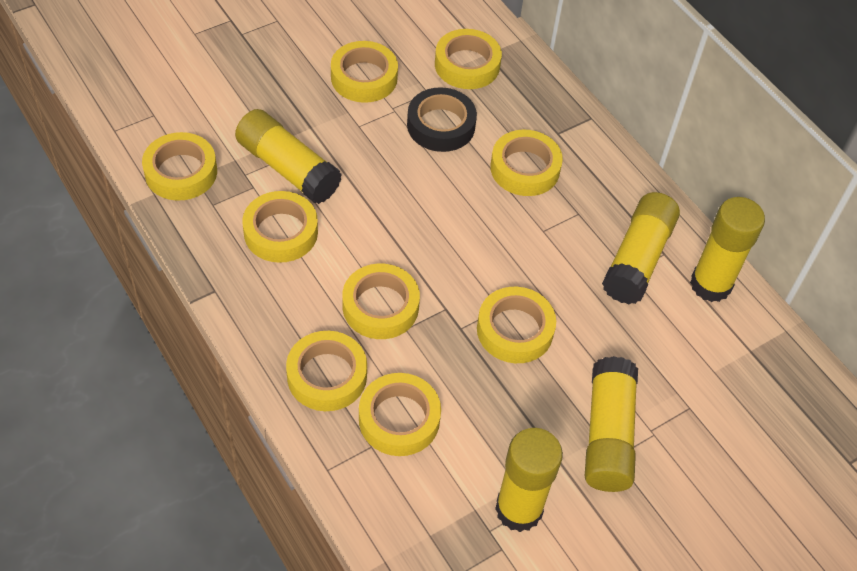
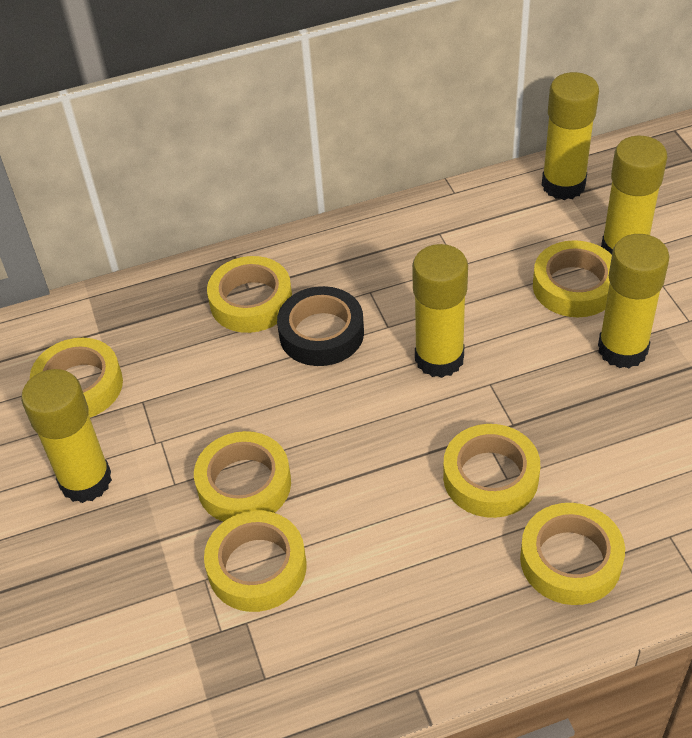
yellow tape: [142,132,217,201] [242,191,318,263] [286,331,367,411] [331,41,398,103] [342,264,420,339] [359,373,441,456] [435,29,502,89] [477,287,556,363] [490,130,563,196] = 9 -> [30,338,123,417] [194,431,291,522] [204,510,307,612] [207,256,292,333] [443,424,540,518] [520,503,625,605] [533,240,612,317] = 7

